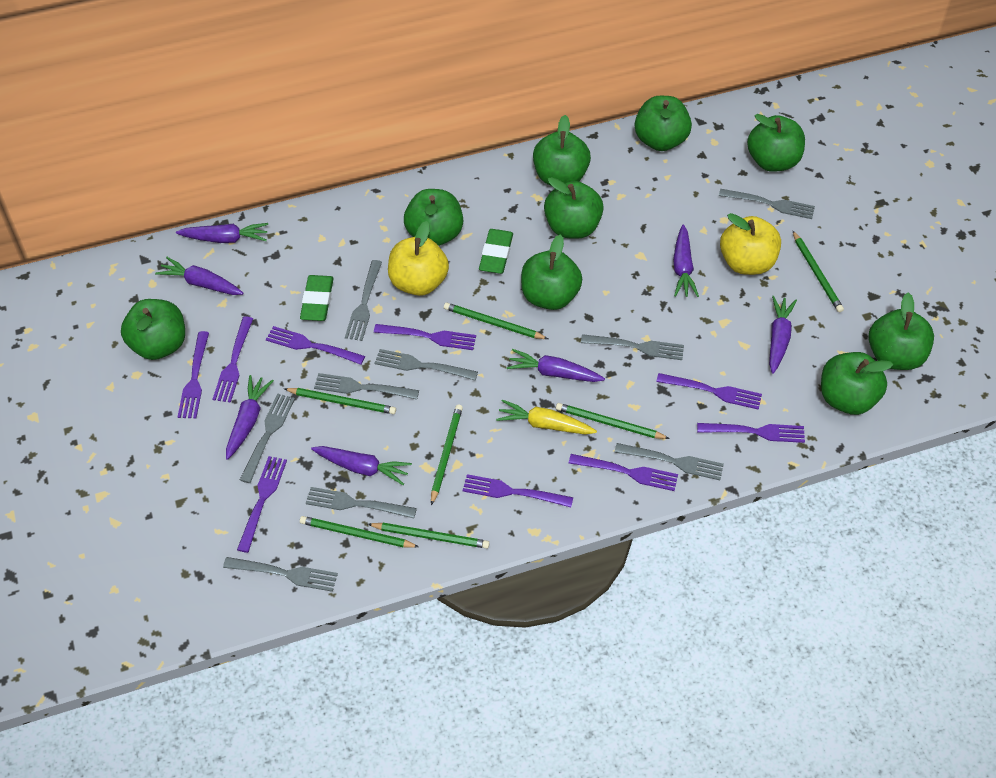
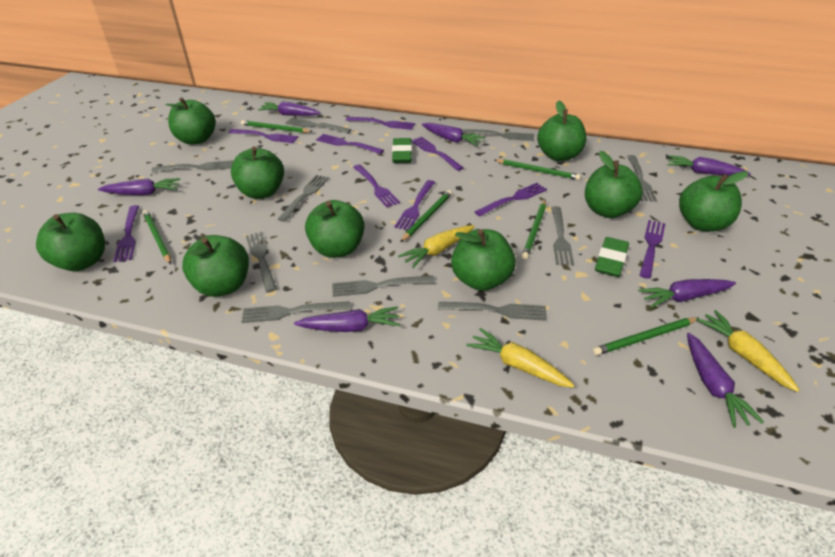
green pencil: [284,388,396,414] [300,516,419,548] [368,523,490,549] [431,404,463,505] [444,303,548,339] [556,403,670,439] [793,231,844,312] = 7 -> [143,210,171,264] [241,120,313,133] [400,190,452,242] [495,159,581,180] [522,200,546,259] [593,317,699,355] = 6
grey fork: [223,557,338,592] [240,394,295,483] [306,487,417,518] [314,373,419,400] [345,260,382,341] [375,349,478,380] [581,334,684,360] [614,443,724,480] [719,189,815,219] = 9 -> [152,160,233,173] [241,301,350,323] [246,232,277,292] [278,175,329,222] [285,118,351,133] [332,276,435,297] [438,302,547,321] [462,129,534,141] [551,206,574,266] [627,155,657,201] = 10
yellow apple: [388,221,449,296] [720,213,781,275] = 2 -> none = 0
yellow carrot: [496,399,597,434] = 1 -> [398,225,475,268] [466,328,575,388] [696,310,800,392] = 3

